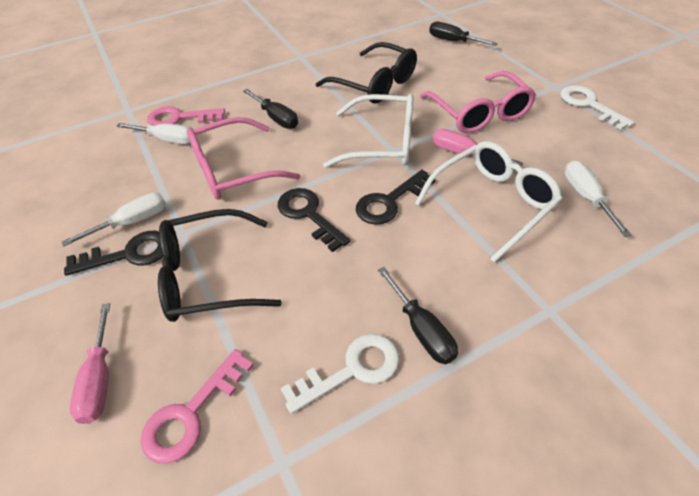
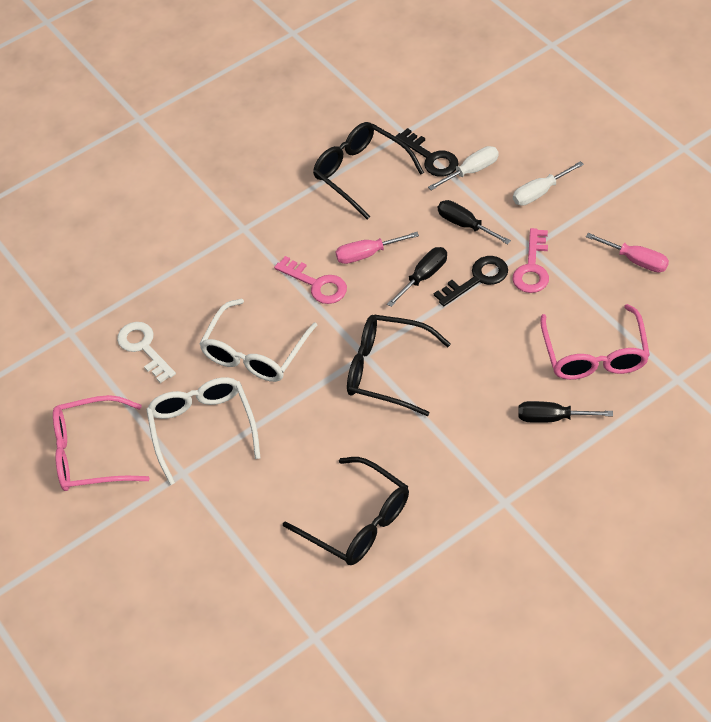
black glasses: [158,209,282,322] [316,42,417,104] = 2 -> [283,457,409,565] [313,122,424,219] [347,315,451,416] = 3
black key: [64,231,163,276] [278,188,350,252] [356,170,436,225] = 3 -> [395,128,459,177] [434,256,508,306] = 2
white key: [281,334,400,414] [560,85,634,130] = 2 -> [117,322,176,383] = 1
white screwdriver: [61,192,166,247] [116,123,192,144] [564,161,632,237] = 3 -> [428,146,499,190] [513,161,584,206] = 2

